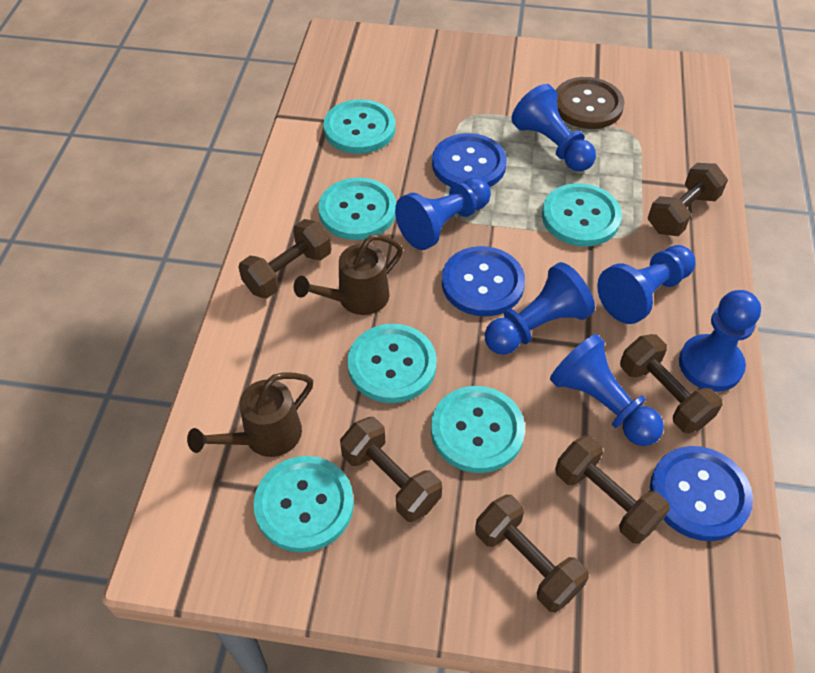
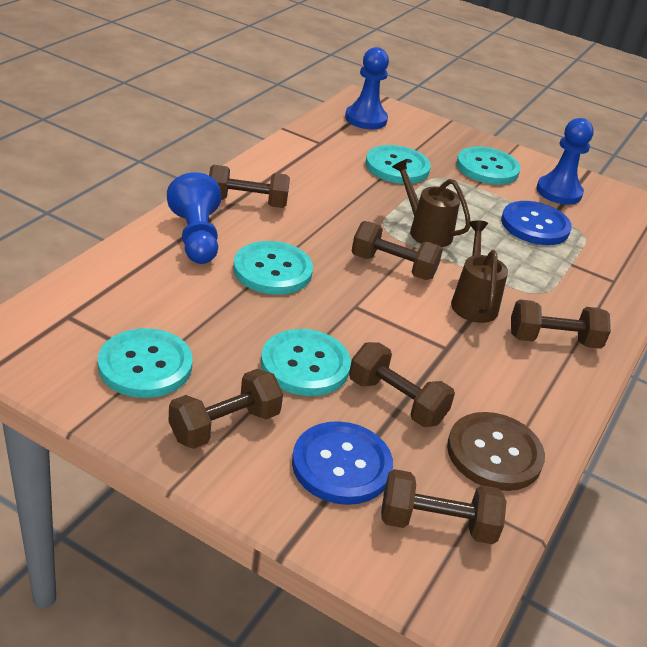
blue button: [432,133,507,187] [442,246,525,316] [650,446,753,541] = 3 -> [292,421,393,505] [501,201,572,245] = 2
blue pawn: [395,177,491,250] [485,262,595,355] [511,84,596,172] [550,334,664,446] [597,245,695,324] [679,290,761,392] = 6 -> [167,172,221,264] [345,47,389,129] [536,118,594,205] = 3
turquoise button: [254,456,354,552] [318,177,396,240] [323,99,395,154] [347,324,437,403] [431,386,525,473] [542,183,622,247] = 6 -> [98,328,192,398] [233,241,313,295] [261,329,351,396] [366,145,431,184] [457,147,521,185] = 5

